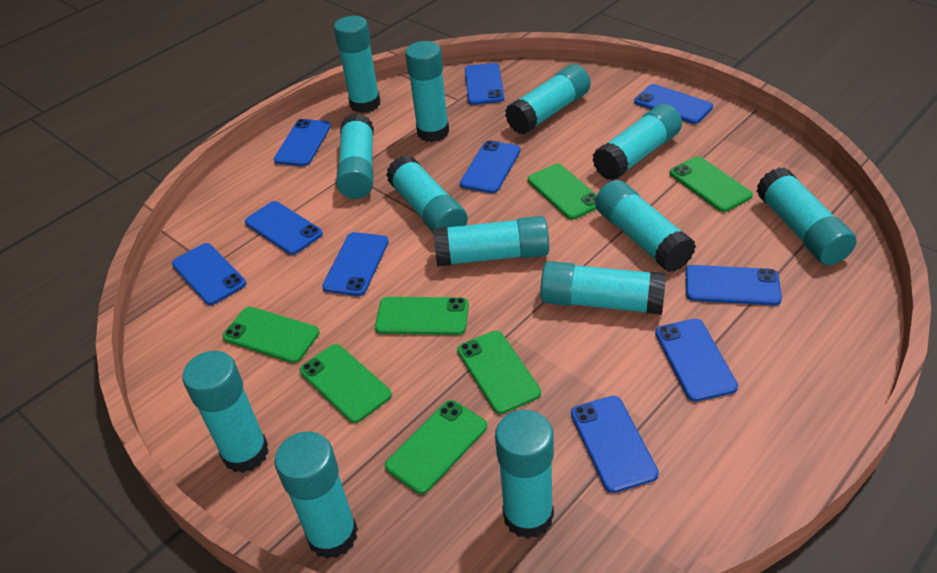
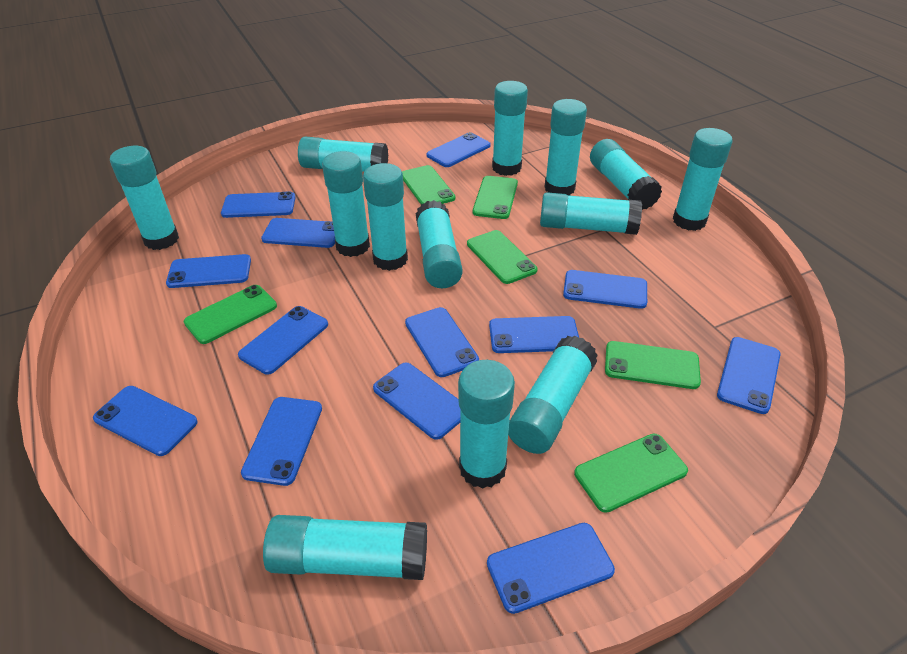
blue phone: [172,243,246,305] [245,201,323,255] [274,119,331,166] [322,232,389,296] [460,140,521,193] [465,63,504,105] [571,396,659,493] [634,84,713,124] [655,319,738,402] [685,265,782,305] = 10 -> [93,386,198,456] [166,254,251,288] [221,191,296,218] [238,306,328,375] [241,397,322,486] [261,218,335,248] [373,363,460,440] [405,307,479,377] [427,132,491,167] [487,523,615,614] [489,316,579,353] [563,270,647,309] [717,337,781,414] = 13
green phone: [223,307,319,363] [300,344,392,423] [375,297,469,335] [385,400,487,494] [457,331,541,414] [528,164,597,220] [670,156,753,212] = 7 -> [184,285,277,344] [402,165,456,204] [467,230,537,284] [473,176,518,219] [574,433,688,513] [605,341,701,389] = 6

